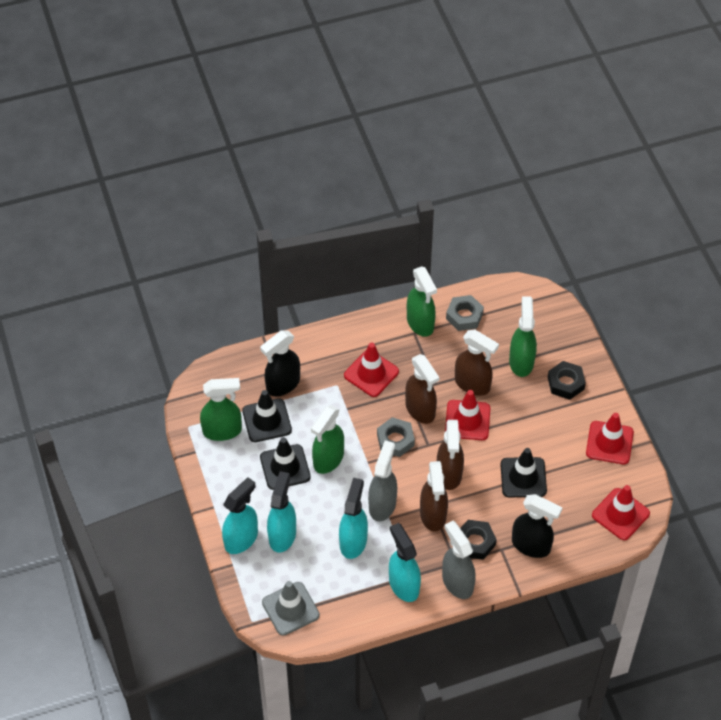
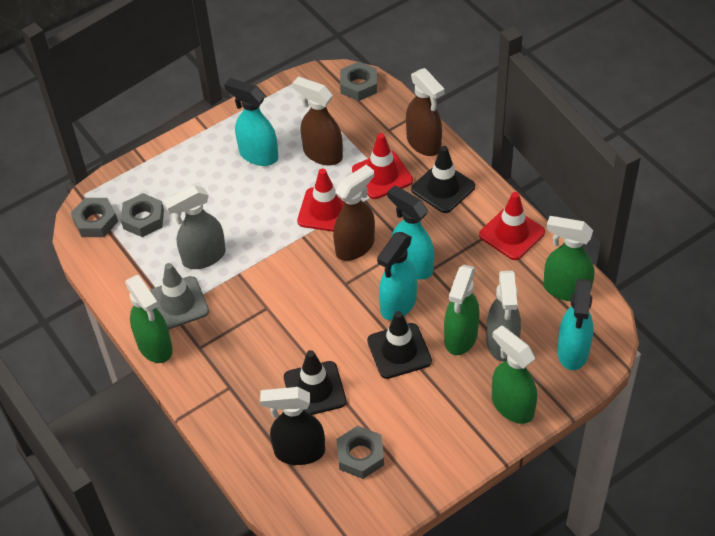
black nut: [460,520,497,560] [548,361,586,400] = 2 -> none = 0
black spray bottle: [260,330,300,396] [512,494,563,558] = 2 -> [260,387,325,465] = 1
brown spray bottle: [405,354,440,424] [420,461,448,532] [437,420,464,490] [455,330,499,396] = 4 -> [292,77,343,165] [333,165,375,261] [406,68,445,156] = 3
grey nut: [377,417,415,457] [446,295,484,331] = 2 -> [71,198,118,237] [121,193,164,237] [337,426,384,479] [340,62,377,101] = 4
red traffic cone: [344,342,399,397] [445,390,490,440] [586,413,634,464] [592,485,650,540] = 4 -> [297,168,345,232] [352,133,413,199] [479,192,545,260] = 3

